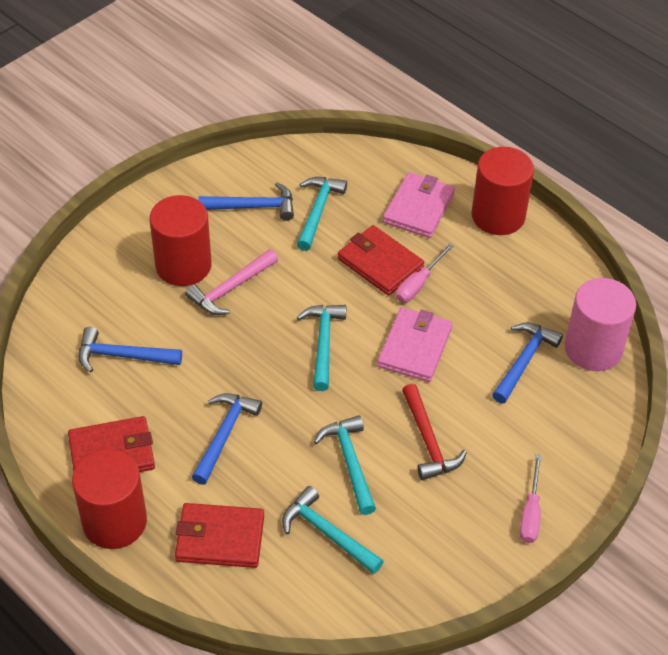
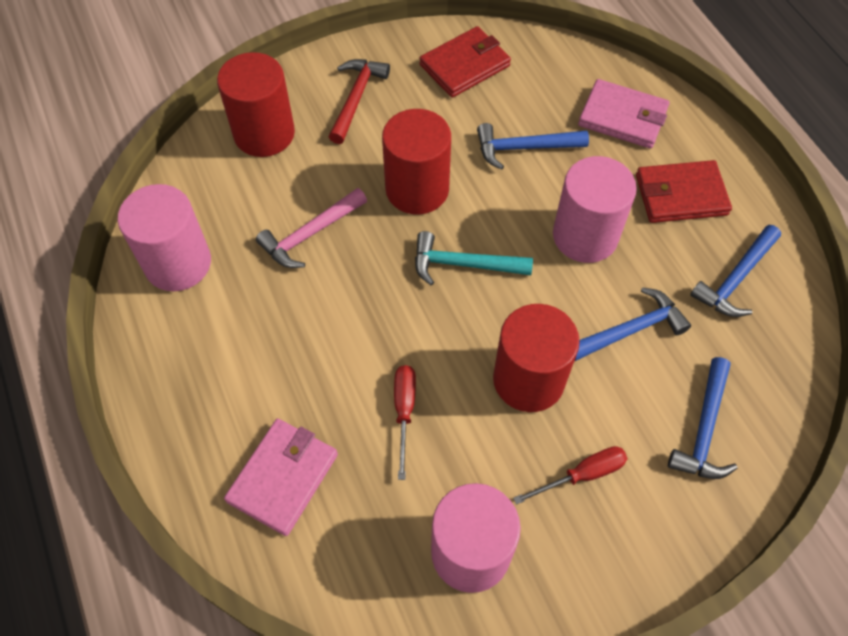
pink cylinder: [565,278,636,371] = 1 -> [118,184,211,291] [431,483,521,593] [553,156,637,263] = 3
pink screwdriver: [396,244,453,302] [520,454,542,543] = 2 -> none = 0
red screwdriver: none = 0 -> [394,365,416,480] [513,446,628,505] = 2
red wallet: [68,416,155,472] [175,503,264,568] [338,225,424,296] = 3 -> [419,26,511,98] [636,160,732,223] = 2
turquoise hammer: [282,486,384,574] [297,177,347,251] [297,305,347,391] [314,415,376,515] = 4 -> [415,231,533,286] = 1

